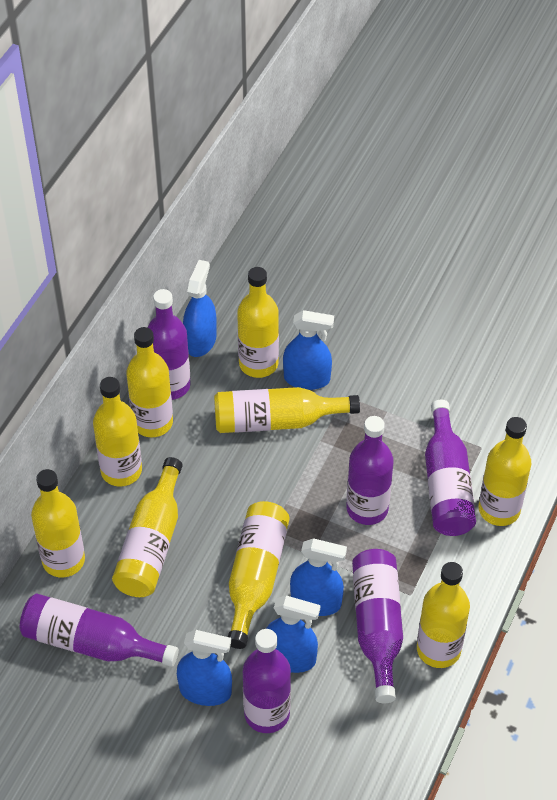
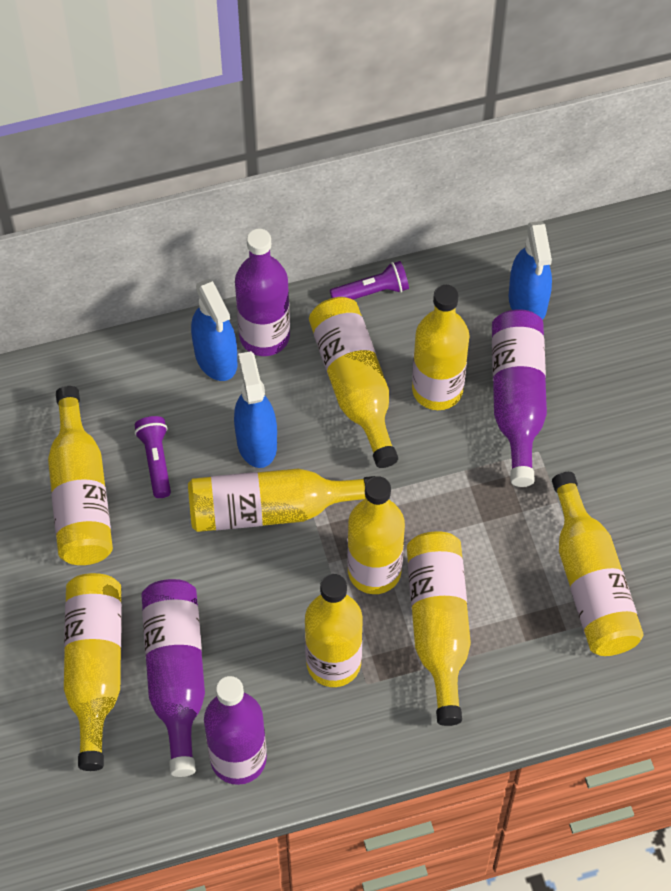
blue spray bottle: [177,630,232,706] [183,260,217,357] [266,596,320,673] [283,310,334,390] [290,538,347,616] = 5 -> [191,279,238,381] [234,351,277,468] [508,221,552,320] = 3
purple bottle: [20,593,179,667] [147,289,191,400] [243,629,291,733] [346,416,394,525] [352,549,403,703] [425,400,476,536] = 6 -> [141,579,205,777] [204,676,267,785] [235,229,290,356] [492,309,547,487] = 4
purple flashlight: none = 0 -> [135,416,171,498] [330,261,409,300] = 2

